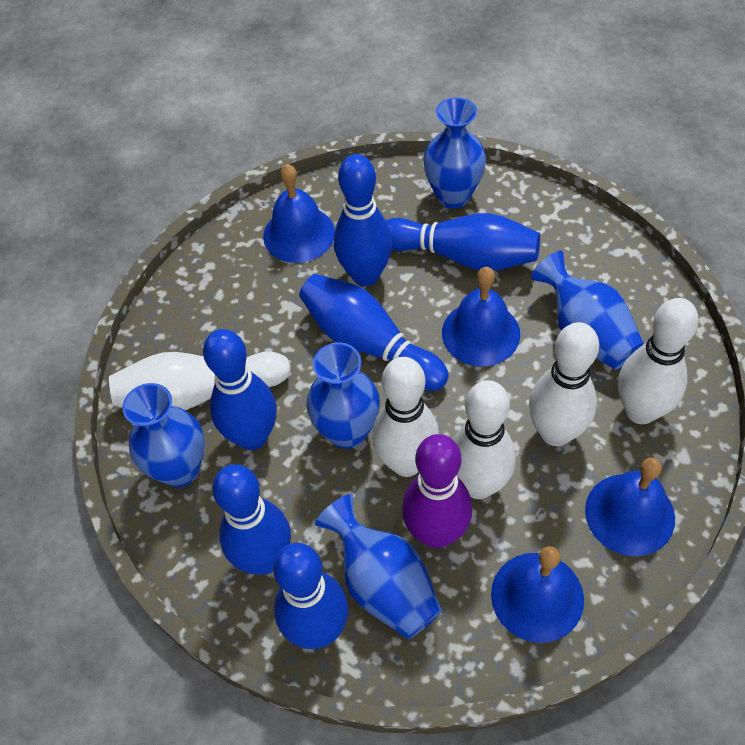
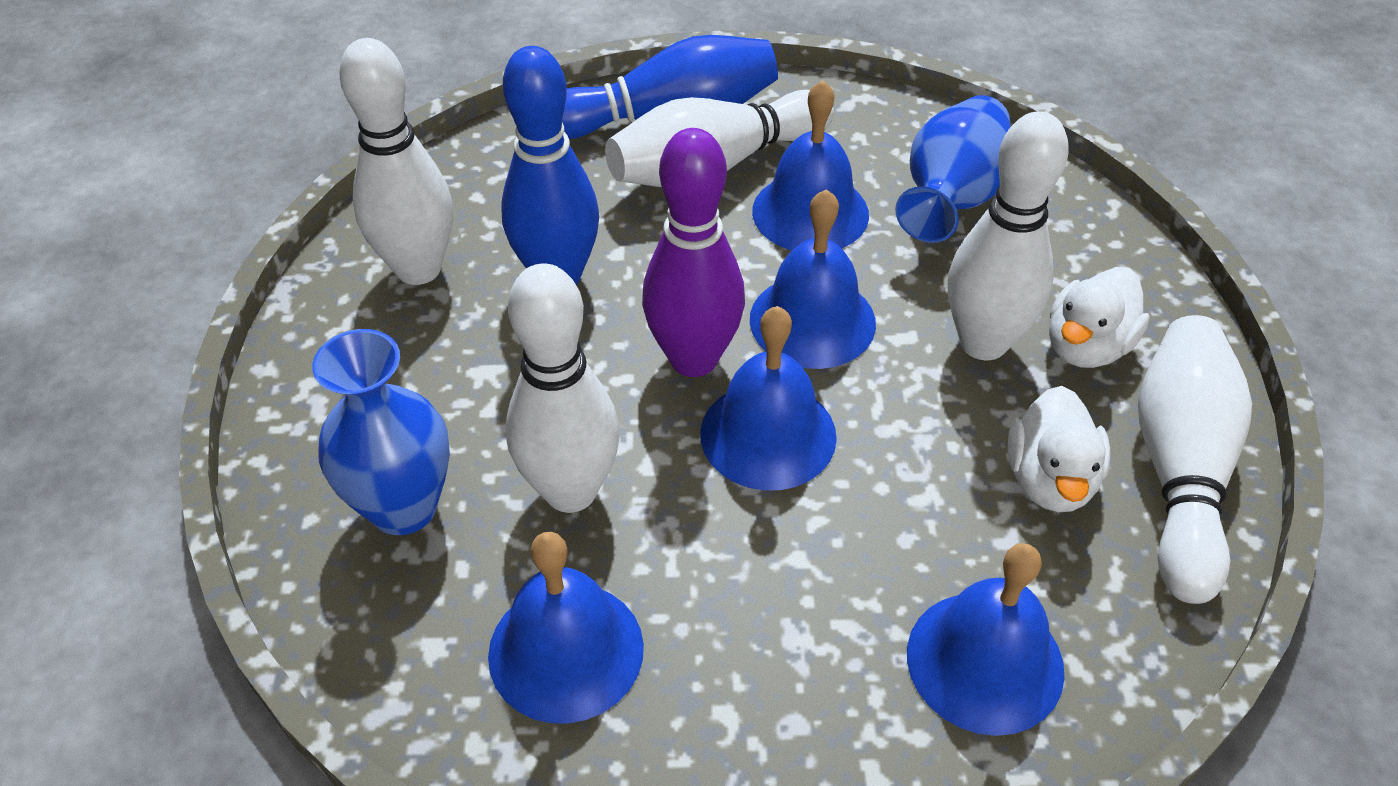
blue bell: [263,164,335,263] [442,267,520,366] [491,546,584,643] [585,457,675,556] = 4 -> [488,532,644,724] [700,306,837,491] [750,189,876,369] [752,80,869,251] [907,543,1065,736] = 5
blue bowling pin: [203,329,276,450] [212,464,291,575] [273,543,348,649] [299,274,449,391] [334,154,392,286] [386,213,540,271] = 6 -> [501,46,599,285] [562,35,778,139] = 2
blue vase: [123,383,205,487] [306,342,380,449] [315,494,442,639] [423,97,486,209] [531,251,644,369] = 5 -> [312,329,450,535] [895,95,1011,243] = 2
white duck: none = 0 -> [1008,386,1110,512] [1049,267,1150,368] = 2

